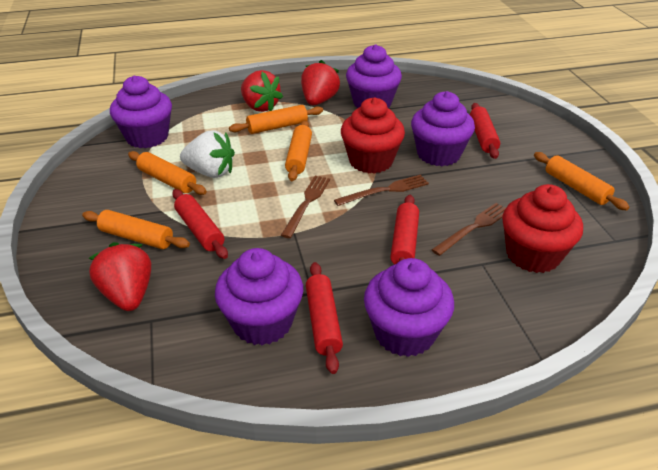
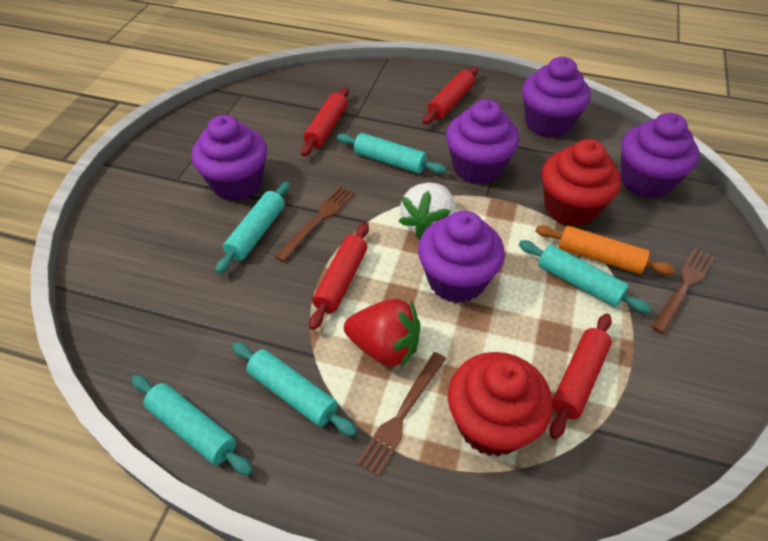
orange rolling pin: [82,210,190,249] [128,151,207,195] [229,105,323,134] [285,120,312,181] [534,152,629,210] = 5 -> [535,225,675,275] = 1
red strawberry: [89,242,151,311] [241,70,283,112] [301,60,340,105] = 3 -> [344,299,420,368] = 1
turquoise rolling pin: none = 0 -> [131,375,253,476] [215,181,290,274] [232,342,357,436] [337,133,446,174] [519,240,652,313] = 5

